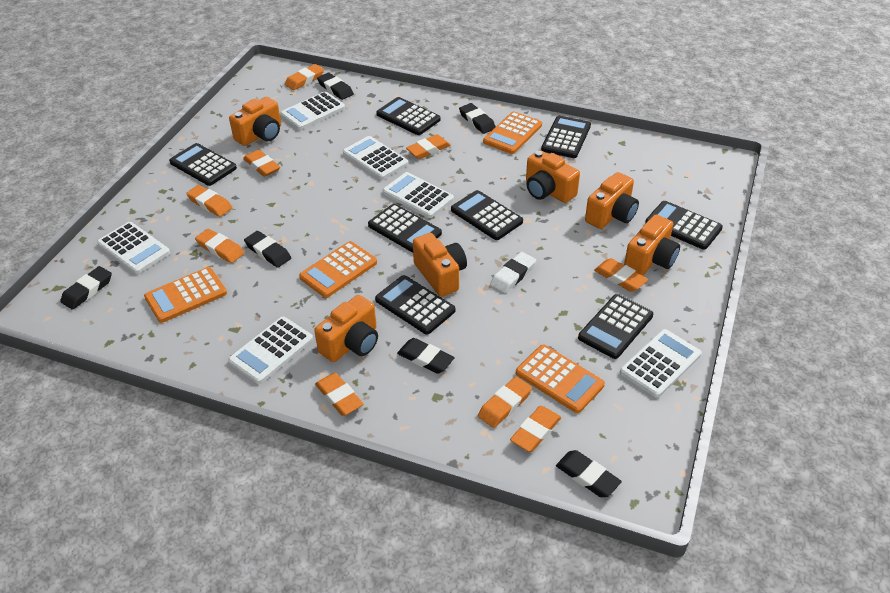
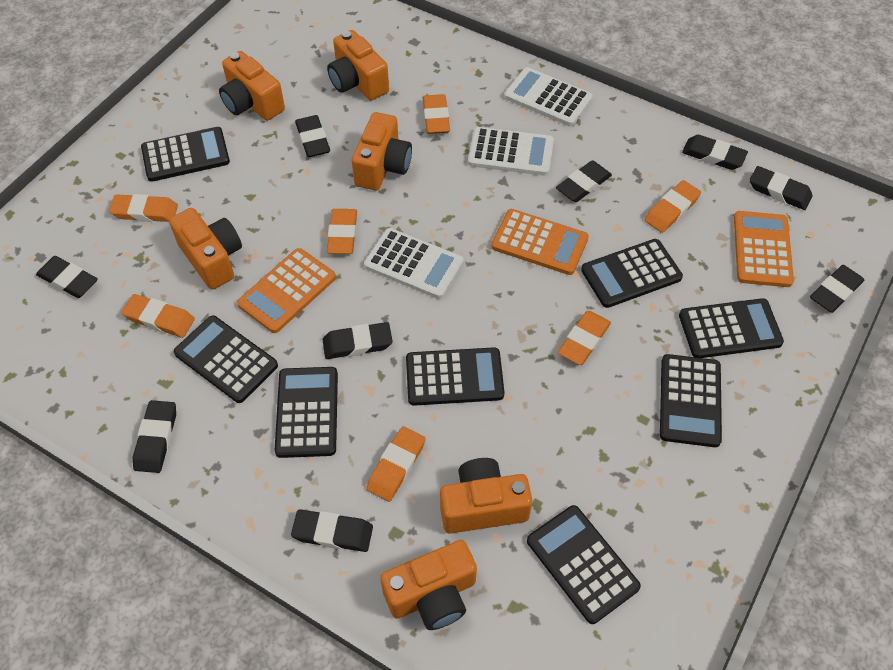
black eraser: [60,266,112,310] [244,231,291,268] [317,72,354,100] [397,338,455,374] [459,103,496,134] [556,450,622,497] = 6 -> [36,256,98,298] [133,400,176,473] [291,509,373,552] [295,115,330,157] [323,322,393,359] [556,160,612,202] [682,135,748,170] [750,166,813,210] [810,265,864,313] = 9
orange calculator: [144,267,227,323] [299,241,377,298] [483,112,542,154] [516,345,605,413] = 4 -> [237,248,336,333] [491,209,589,275] [734,211,794,287] = 3
orange eraser: [186,185,232,217] [195,229,244,263] [243,149,280,177] [285,64,324,90] [315,373,363,416] [406,134,451,159] [478,377,532,428] [510,406,561,452] [594,258,648,292] = 9 -> [109,194,178,222] [121,294,195,338] [327,209,357,254] [366,426,425,502] [423,94,450,134] [558,311,611,365] [644,180,701,233] = 7
white calculator: [97,222,170,274] [228,317,313,384] [280,92,345,130] [343,136,408,180] [383,172,454,218] [620,329,701,398] = 6 -> [364,228,464,299] [468,127,554,176] [504,67,593,126] = 3
white eraser: [490,252,536,293] = 1 -> none = 0

